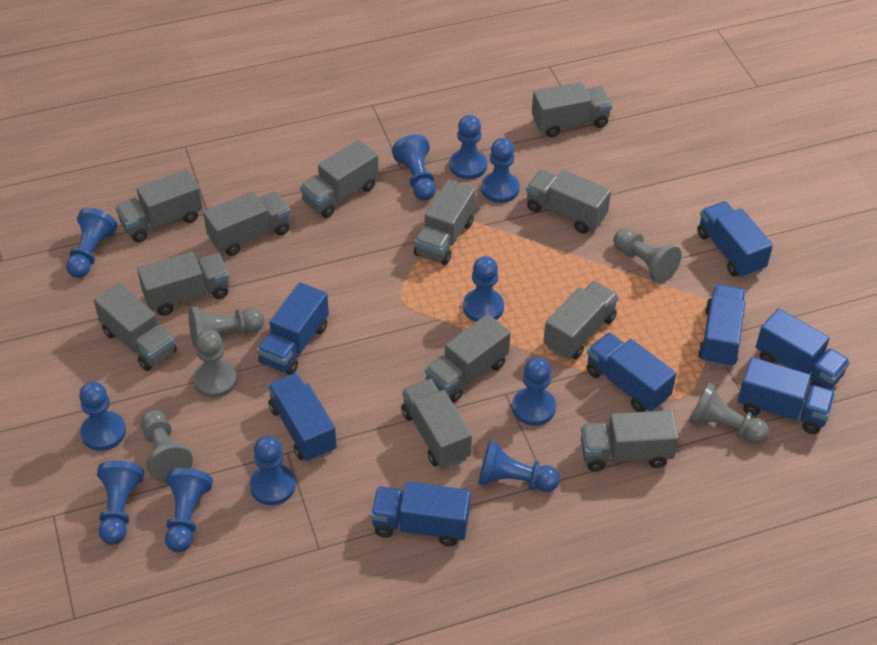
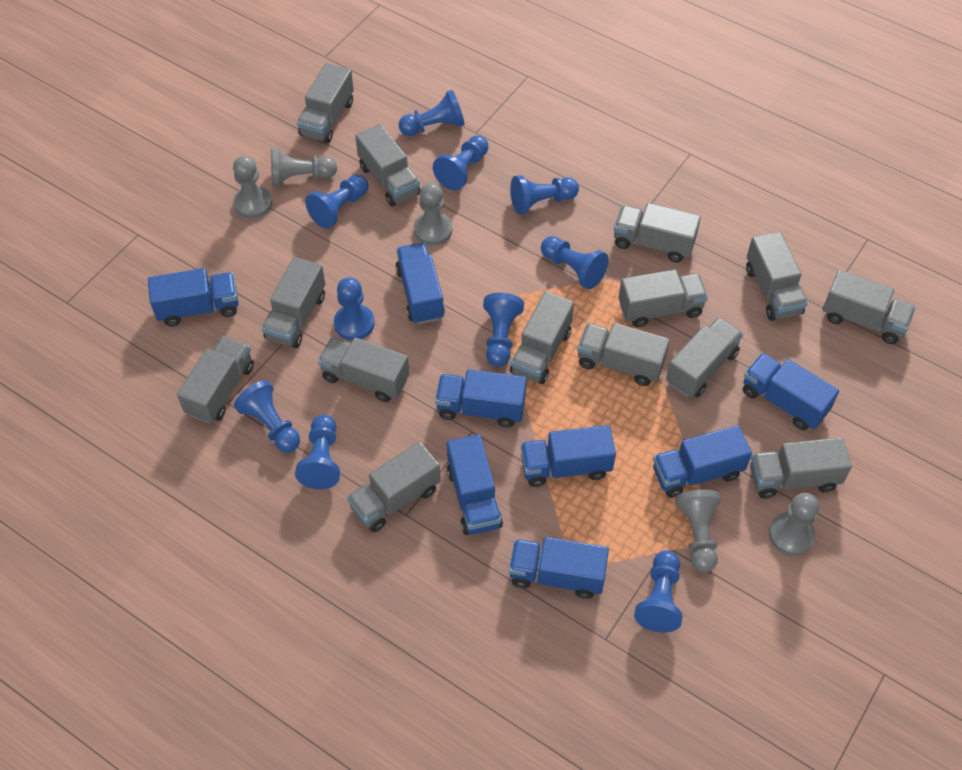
blue pawn: [66,208,117,278] [79,382,126,451] [97,460,144,545] [165,468,213,552] [250,436,295,505] [392,134,436,201] [450,115,487,179] [463,256,504,322] [478,440,560,492] [481,138,519,203] [512,357,556,426] = 11 -> [234,380,300,453] [295,414,340,489] [305,174,369,229] [334,277,375,340] [399,90,465,136] [433,135,489,190] [483,293,524,367] [510,175,579,214] [541,236,609,289] [634,550,682,632] = 10
grey truck: [94,283,177,371] [115,169,203,242] [137,252,229,316] [203,191,291,256] [300,140,379,218] [402,379,472,468] [414,179,475,265] [425,314,511,403] [526,170,611,233] [532,82,612,137] [544,281,619,359] [581,410,679,472] = 12 -> [177,336,254,423] [261,257,325,348] [297,63,354,143] [318,337,409,402] [347,442,441,532] [355,124,420,207] [510,291,574,384] [577,323,670,386] [614,203,701,263] [619,269,708,328] [666,317,743,397] [746,232,808,321] [750,437,852,499] [823,270,916,344] = 14

